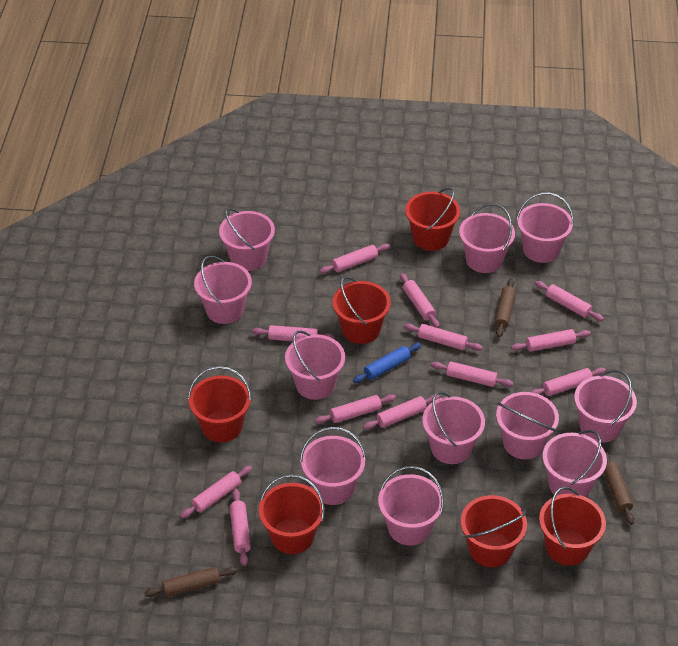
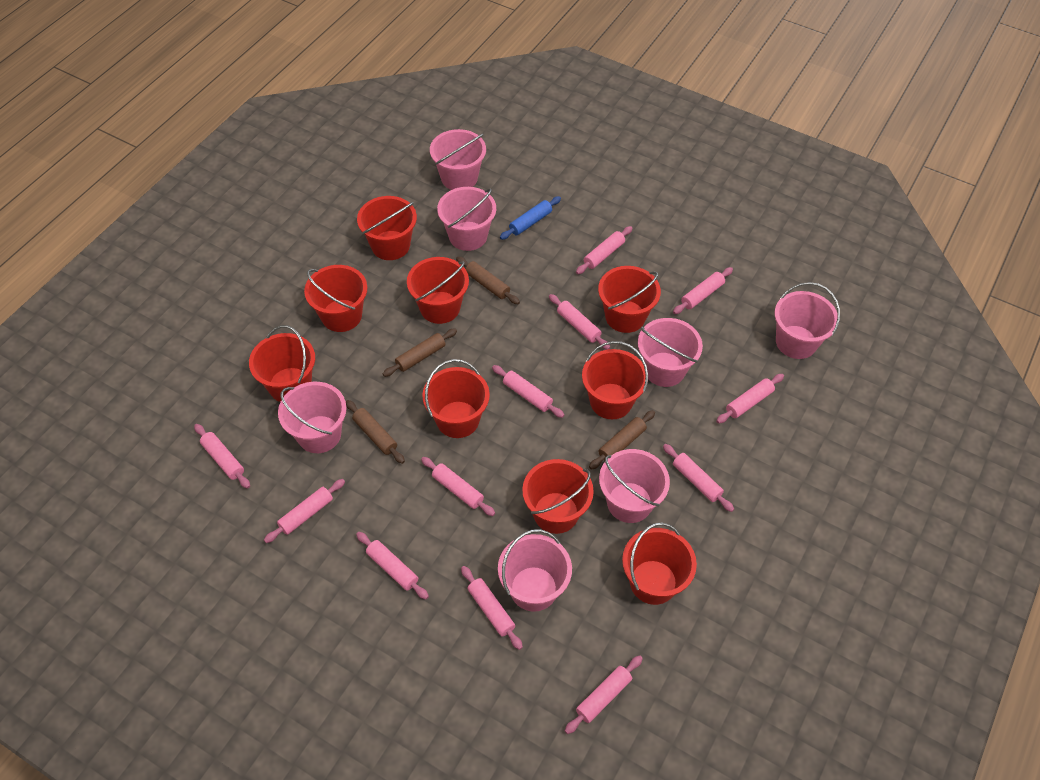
brown rolling pin: [144,567,237,597] [495,278,516,338] [604,451,634,525] = 3 -> [346,400,405,464] [383,329,457,377] [456,256,520,304] [589,410,655,470] = 4
pink bucket: [194,256,252,324] [219,208,275,271] [285,330,345,400] [300,427,366,505] [378,466,444,545] [422,391,485,464] [459,203,515,273] [496,392,559,459] [517,192,574,263] [543,430,607,497] [574,370,637,443] = 11 -> [278,382,347,453] [430,129,486,190] [437,187,496,251] [498,529,572,612] [599,449,670,523] [638,318,703,387] [774,282,840,359] = 7
red bucket: [188,366,252,442] [259,474,325,554] [332,276,391,344] [405,188,460,251] [461,495,527,567] [539,487,606,566] = 6 -> [249,325,315,402] [304,265,368,332] [357,196,417,260] [407,257,469,324] [422,359,490,438] [522,459,594,534] [582,341,648,419] [598,266,661,333] [622,522,697,605] = 9

